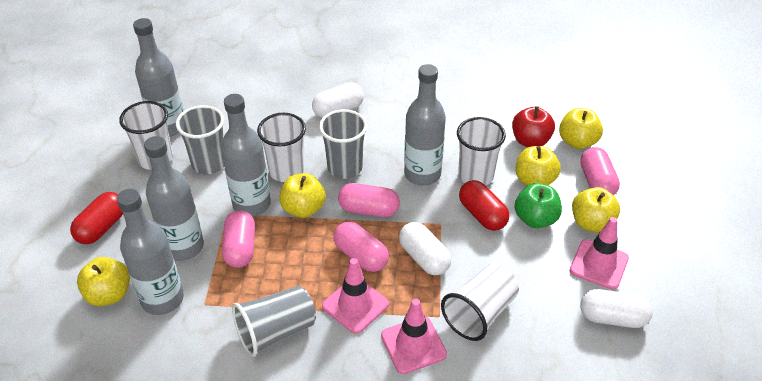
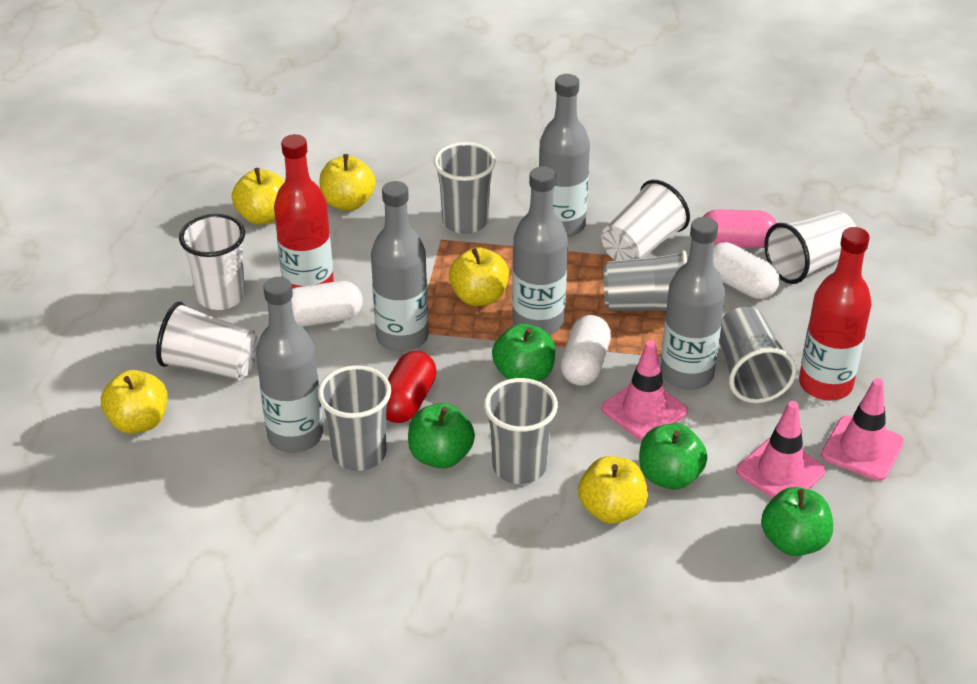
green apple: [514,183,562,228] = 1 -> [408,403,475,469] [492,323,555,382] [639,423,707,489] [761,487,833,556] = 4
grey cup: [176,105,224,174] [232,286,316,357] [319,109,367,179] = 3 -> [318,365,391,471] [434,142,496,234] [484,378,558,484] [603,250,687,311] [719,307,797,403] = 5
pink capsule: [222,210,255,268] [333,222,389,272] [338,183,400,217] [580,147,620,196] = 4 -> [703,209,776,248] = 1
red apple: [512,106,555,147] = 1 -> none = 0
red bottle: none = 0 -> [274,134,334,289] [799,227,872,400] = 2
red capsule: [70,192,123,244] [459,180,509,231] = 2 -> [386,351,437,423] = 1

